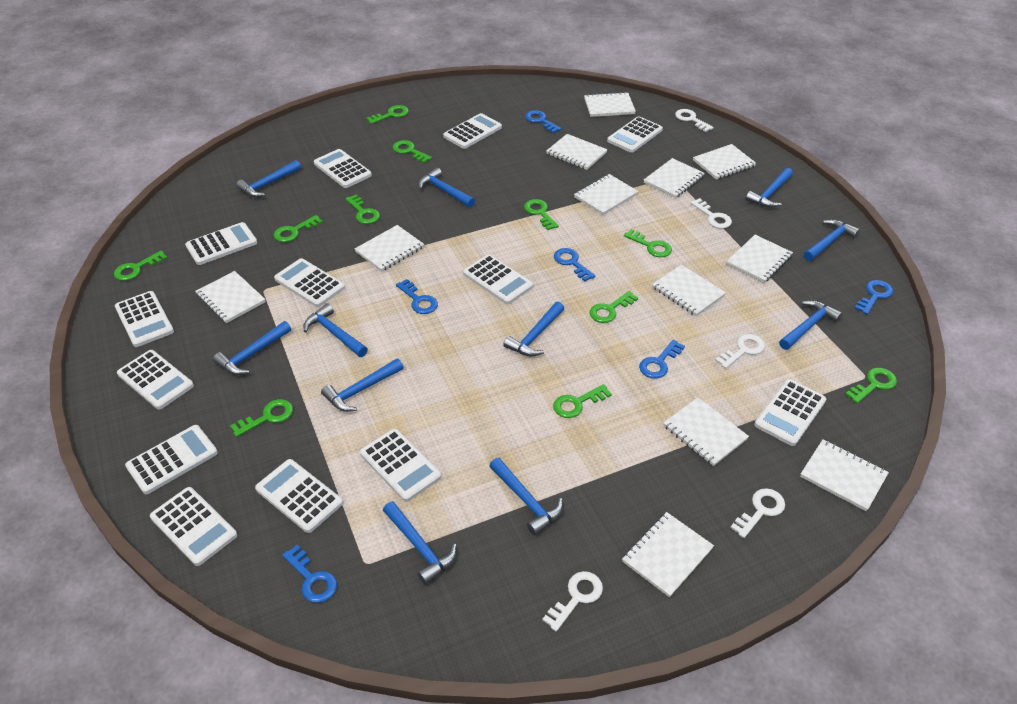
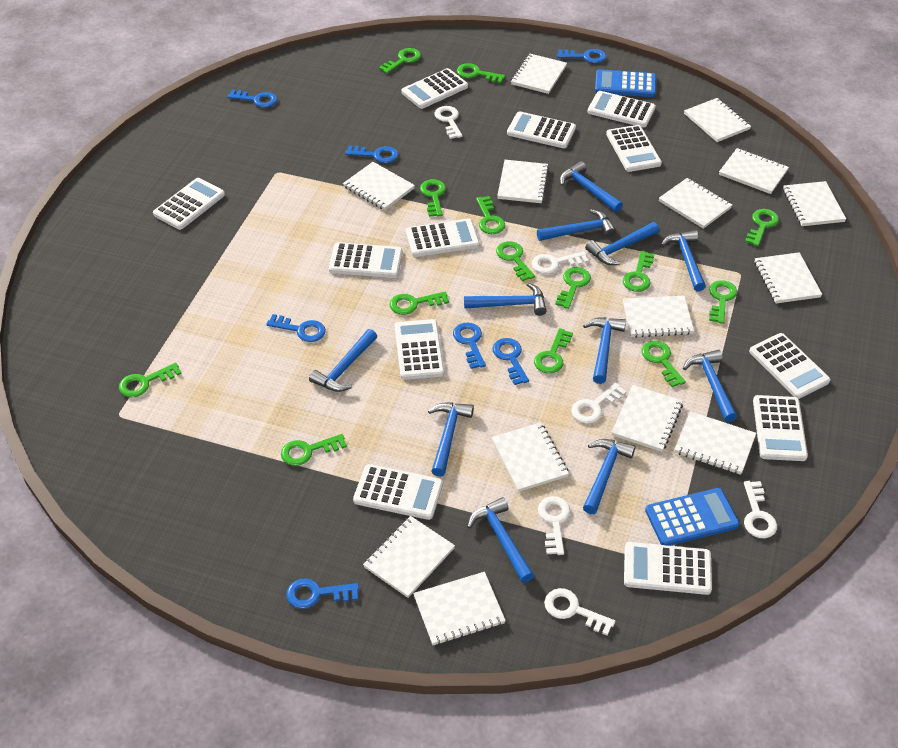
blue calculator: none = 0 -> [595,69,656,97] [645,488,739,546] = 2
blue key: [282,545,337,603] [396,279,438,314] [525,110,561,133] [554,248,595,282] [639,339,685,379] [855,280,893,314] = 6 -> [227,89,277,108] [266,314,326,342] [286,578,359,609] [345,145,398,163] [453,322,486,369] [492,338,529,385] [557,49,606,63] = 7
green key: [114,251,167,281] [230,399,293,437] [274,215,323,242] [346,195,380,224] [366,105,409,124] [393,140,432,163] [524,199,559,230] [553,384,612,418] [590,291,638,323] [624,229,672,257] [845,368,897,404] = 11 -> [119,362,182,397] [281,434,347,466] [379,48,421,74] [390,291,449,315] [420,179,446,217] [457,63,505,83] [476,196,505,234] [496,241,535,281] [534,328,573,374] [555,267,591,309] [622,251,655,292] [641,341,686,387] [709,280,737,324] [745,209,779,246] = 14
white calculator: [115,291,174,347] [117,350,194,410] [125,425,218,494] [150,487,237,566] [185,222,257,265] [255,459,343,533] [274,258,345,307] [314,149,372,188] [360,429,441,502] [443,113,502,149] [463,254,533,304] [607,116,663,153] [754,379,826,446] = 13 -> [153,178,225,230] [329,242,403,278] [353,464,443,520] [395,319,444,380] [401,68,468,109] [406,218,479,257] [507,111,576,148] [588,91,656,127] [606,125,662,172] [624,542,712,595] [749,333,830,399] [753,395,808,461] = 12
white key: [542,571,603,632] [675,109,714,132] [690,198,732,229] [715,334,765,369] [730,488,785,538] = 5 -> [435,106,462,139] [532,251,589,274] [538,496,571,555] [544,588,615,636] [571,383,627,424] [744,481,777,538] = 6
white notebook: [195,271,265,323] [355,225,424,272] [546,134,608,170] [574,174,638,215] [584,92,636,117] [622,512,714,597] [644,158,705,198] [652,265,726,316] [663,398,749,466] [693,144,756,180] [726,235,793,283] [800,439,889,511] = 12 -> [343,162,415,210] [363,516,455,598] [413,572,506,645] [492,422,569,492] [497,160,549,203] [511,54,567,94] [611,385,683,452] [623,296,694,338] [659,178,732,229] [674,411,756,475] [684,98,751,142] [719,148,789,194] [755,252,822,303] [783,181,846,226] = 14

